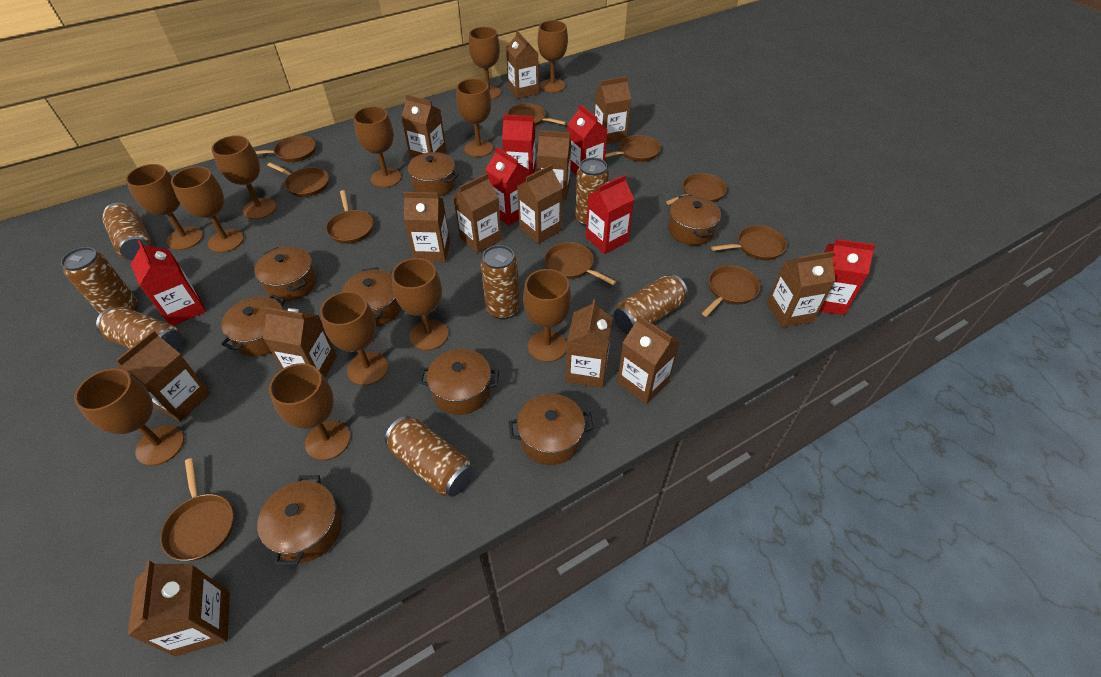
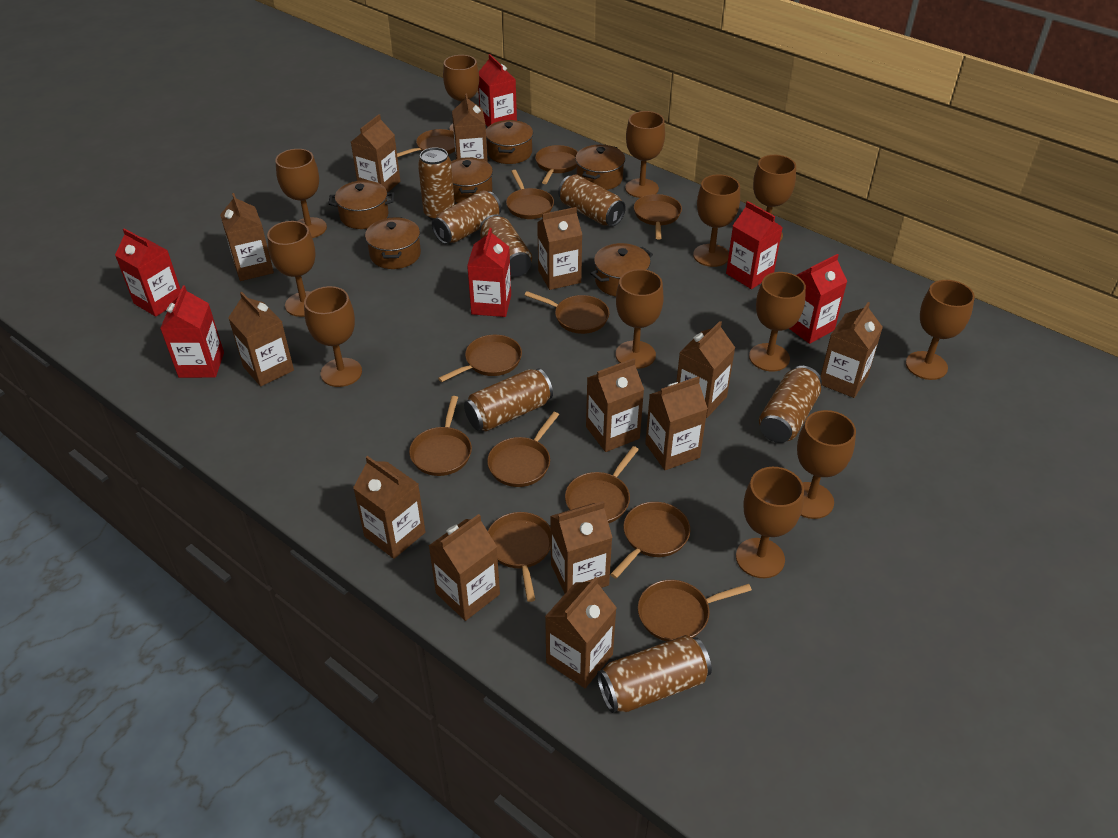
brown pan: [160,458,234,561] [255,135,316,162] [267,163,329,197] [326,190,373,244] [507,103,566,126] [545,242,616,285] [605,135,661,162] [666,173,727,205] [702,265,760,317] [711,225,787,260] = 10 -> [397,129,455,157] [409,396,472,476] [438,335,522,382] [487,412,559,487] [488,512,551,602] [506,170,554,219] [525,291,609,334] [535,145,578,184] [565,446,639,523] [610,502,690,579] [634,194,682,240] [638,580,752,641] = 12
brown pot: [221,294,285,357] [254,247,317,301] [257,475,342,566] [342,267,401,326] [405,152,459,196] [419,349,499,415] [509,394,594,465] [668,195,721,245] = 8 -> [328,180,394,229] [365,217,421,269] [451,157,493,203] [486,120,533,164] [575,145,625,190] [591,243,653,296] = 6

